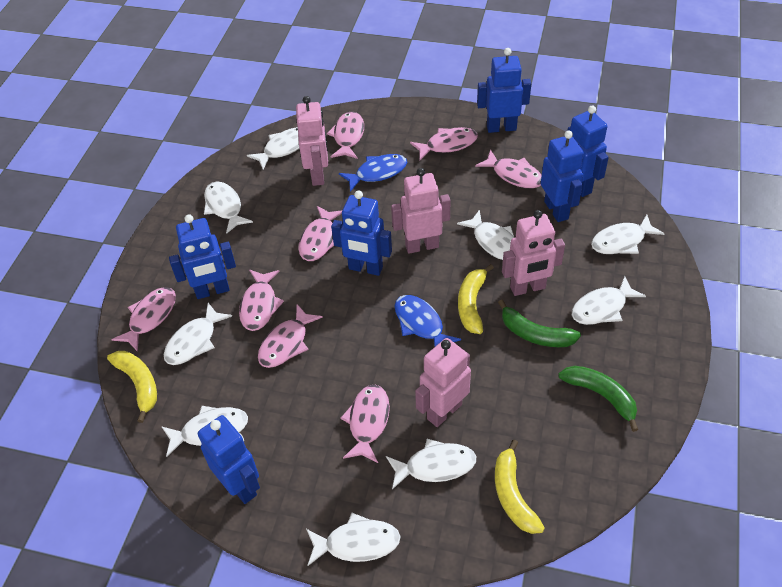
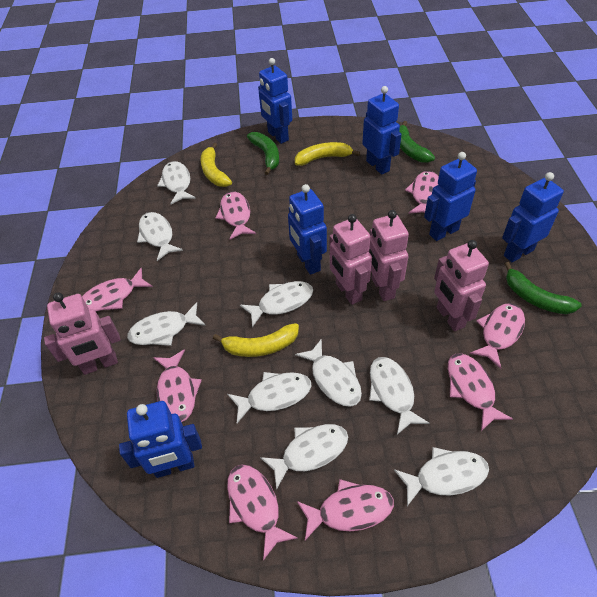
blue fish: [339,154,407,192] [395,295,461,346] = 2 -> none = 0
green banana: [498,300,581,347] [558,366,638,432] = 2 -> [247,132,279,175] [399,121,435,163] [505,262,582,314] = 3

